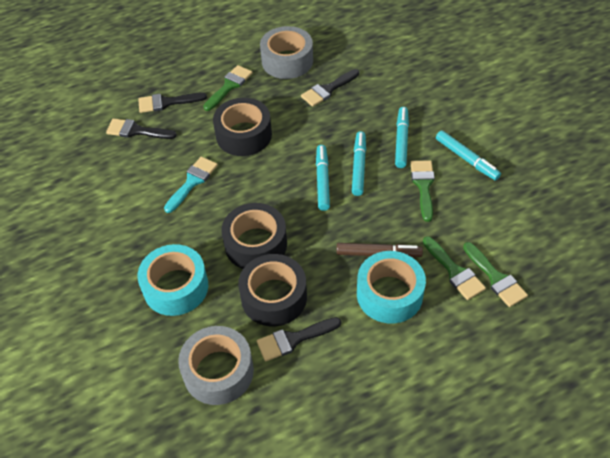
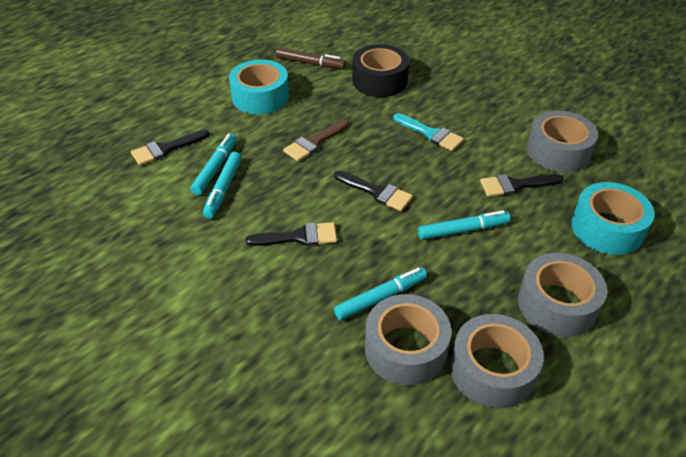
black tape: [213,98,272,156] [222,203,287,269] [238,254,307,326] = 3 -> [352,44,409,97] = 1
brown brush: none = 0 -> [283,120,348,161] = 1
green brush: [203,65,252,111] [410,160,435,222] [423,236,486,300] [463,242,528,307] = 4 -> none = 0
grey tape: [178,326,254,405] [260,26,313,79] = 2 -> [365,294,451,385] [450,314,544,409] [518,253,607,337] [527,110,598,173] = 4

